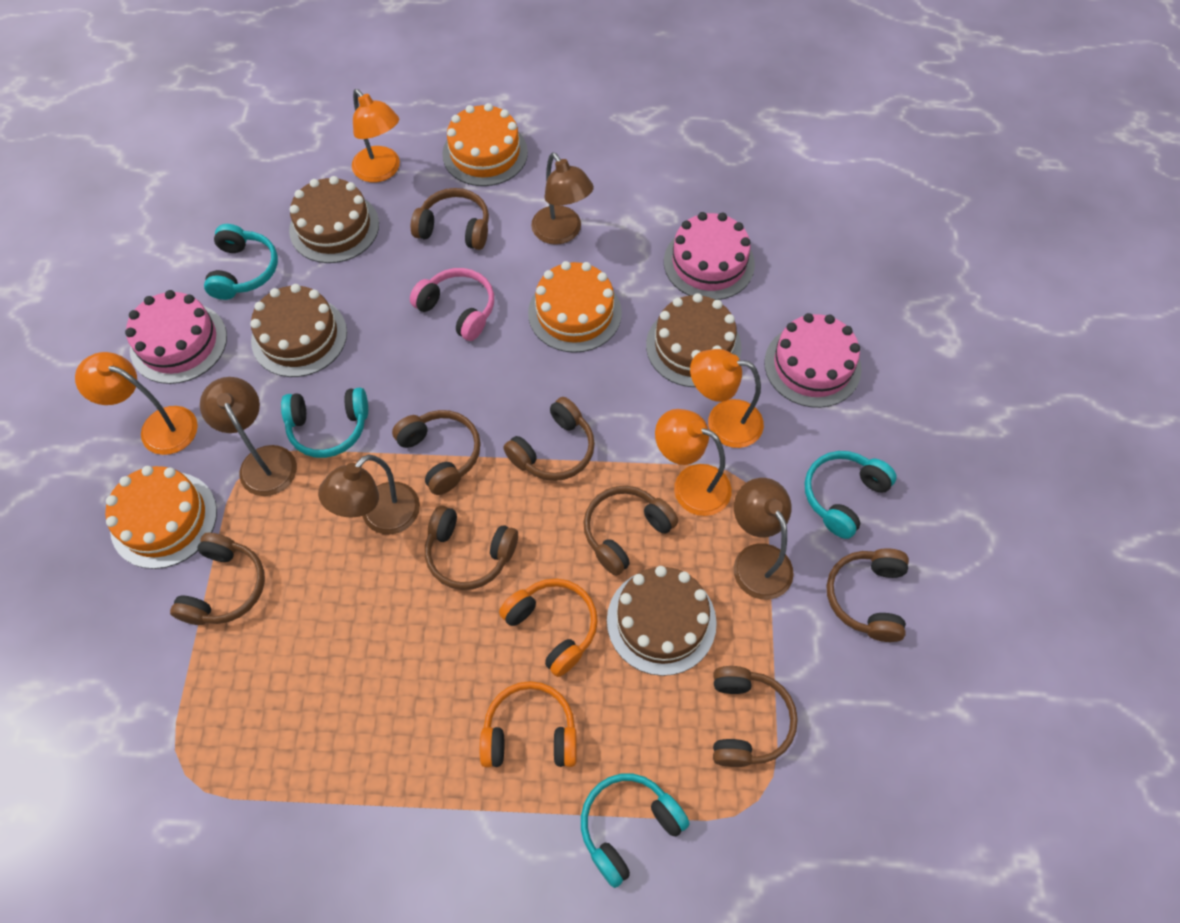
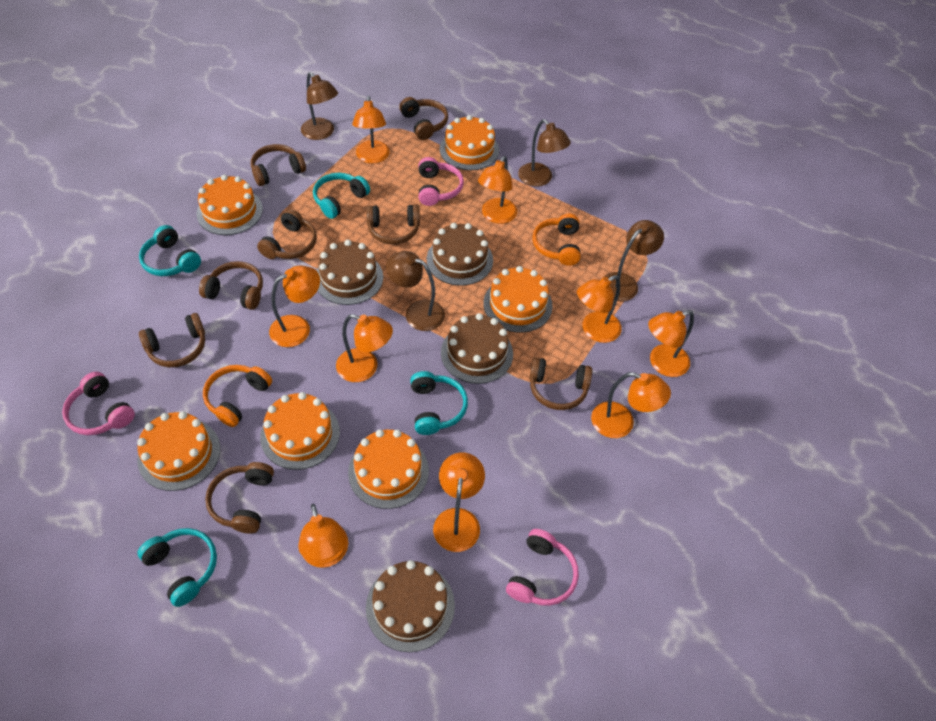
orange cake: [105,466,217,569] [442,103,528,186] [528,261,622,353] = 3 -> [137,411,220,491] [196,175,263,235] [260,392,340,470] [348,429,429,509] [440,115,499,170] [483,266,553,333] = 6
orange lamp: [75,352,198,455] [352,89,400,182] [655,409,732,516] [690,349,764,448] = 4 -> [269,266,320,347] [298,504,348,568] [336,314,393,382] [352,96,390,163] [433,452,485,552] [478,156,517,224] [577,275,622,343] [591,372,671,438] [648,310,694,377] = 9
pink cake: [125,290,227,384] [664,212,755,300] [764,313,862,408] = 3 -> none = 0
pink headphones: [410,268,494,341] = 1 -> [62,372,135,435] [418,157,464,206] [506,529,579,606] = 3

